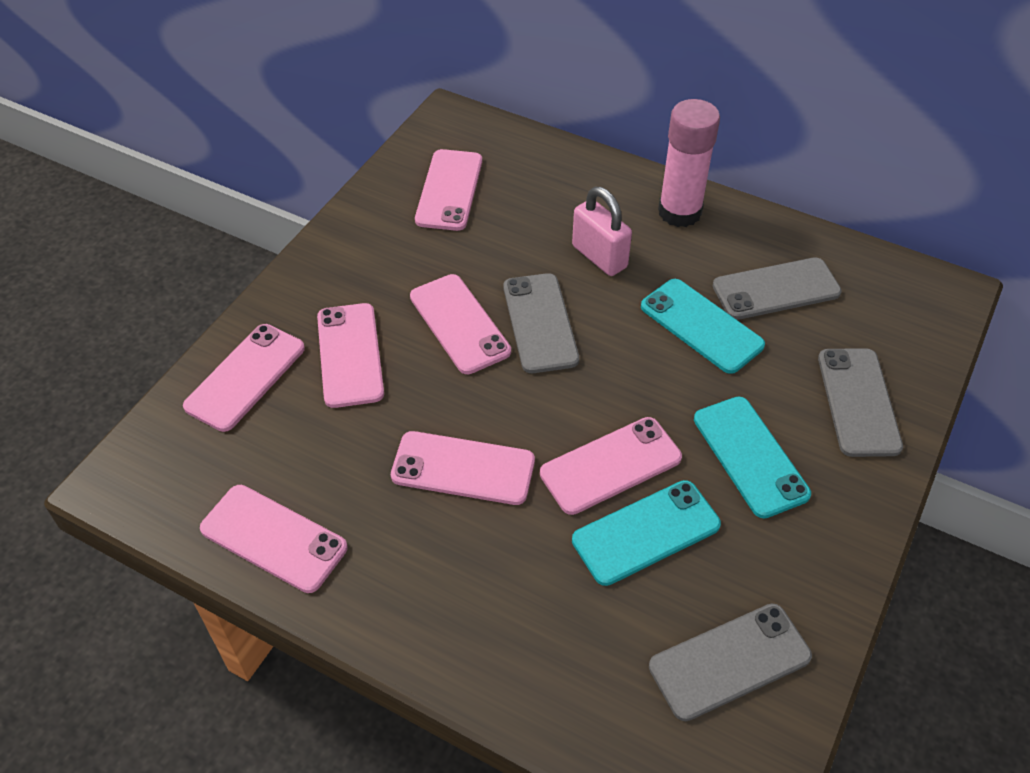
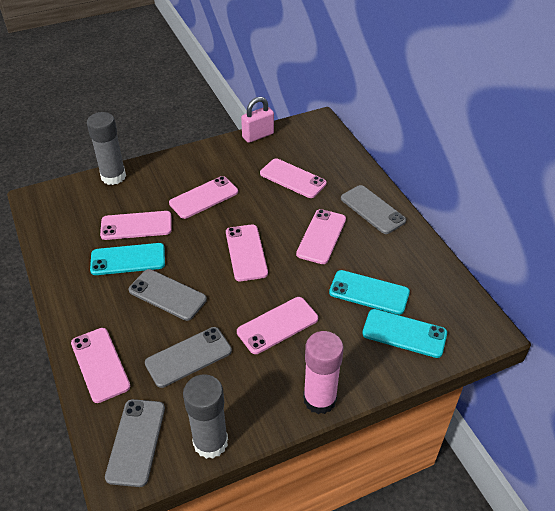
grey glue stick: none = 0 -> [87,112,126,185] [183,374,228,459] = 2

